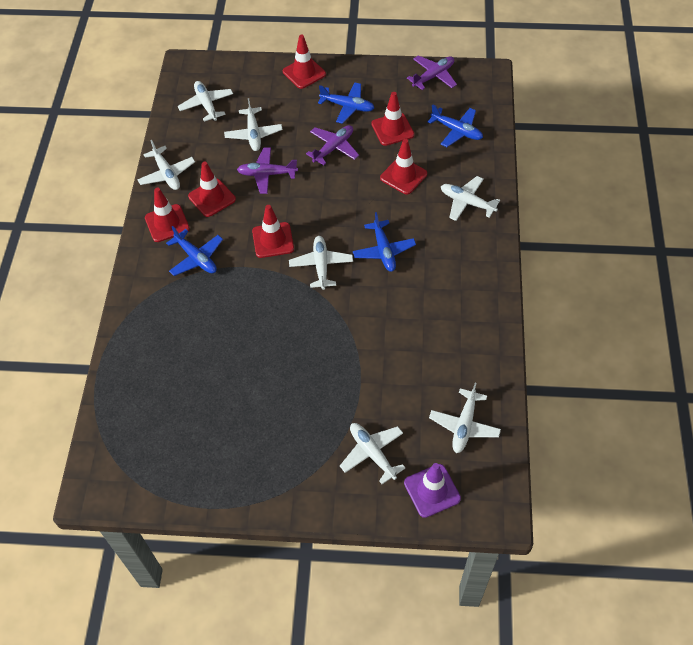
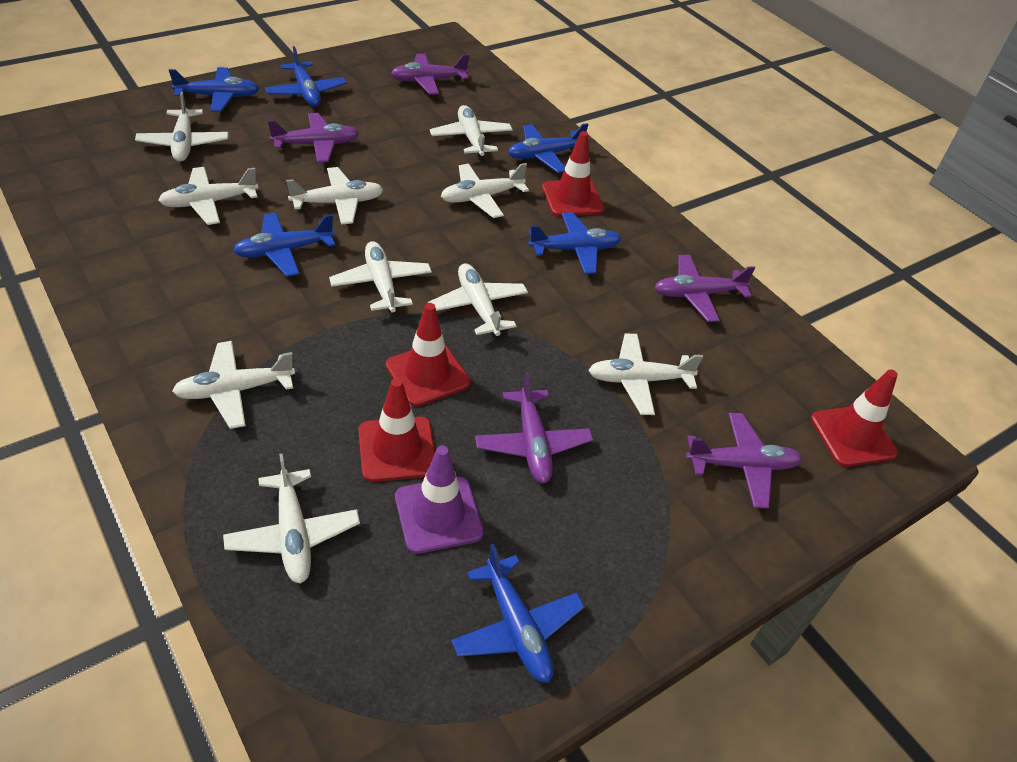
blue plane: [166,226,223,276] [318,82,374,124] [353,212,416,272] [428,104,483,147] = 4 -> [169,67,259,112] [233,212,335,277] [265,46,347,107] [451,544,585,683] [508,123,590,173] [528,212,622,274] = 6
purple plane: [237,148,298,194] [306,125,359,165] [407,56,457,90] = 3 -> [268,113,359,163] [391,54,469,95] [475,372,593,483] [654,255,755,322] [686,413,802,508] = 5
red traffic cone: [145,188,190,242] [188,162,236,217] [252,205,294,258] [283,35,326,89] [371,92,414,146] [380,139,427,195] = 6 -> [358,378,435,482] [386,303,470,406] [542,131,604,217] [811,369,898,467] = 4
white plane: [137,140,195,190] [178,81,233,122] [224,98,283,151] [289,236,353,290] [340,423,405,484] [429,383,501,453] [441,176,500,221] = 7 -> [135,92,229,162] [158,167,258,225] [172,341,295,429] [223,453,360,584] [286,167,384,225] [329,241,432,313] [428,263,528,336] [430,105,513,158] [441,163,529,218] [588,334,703,415] = 10

